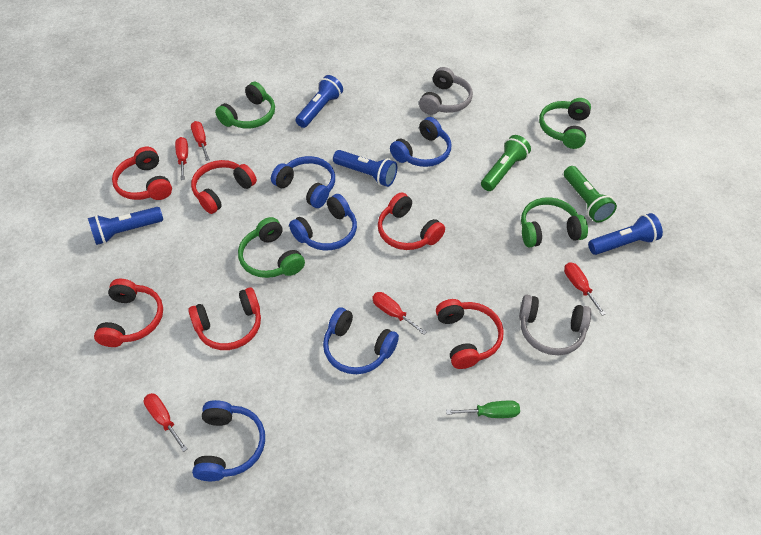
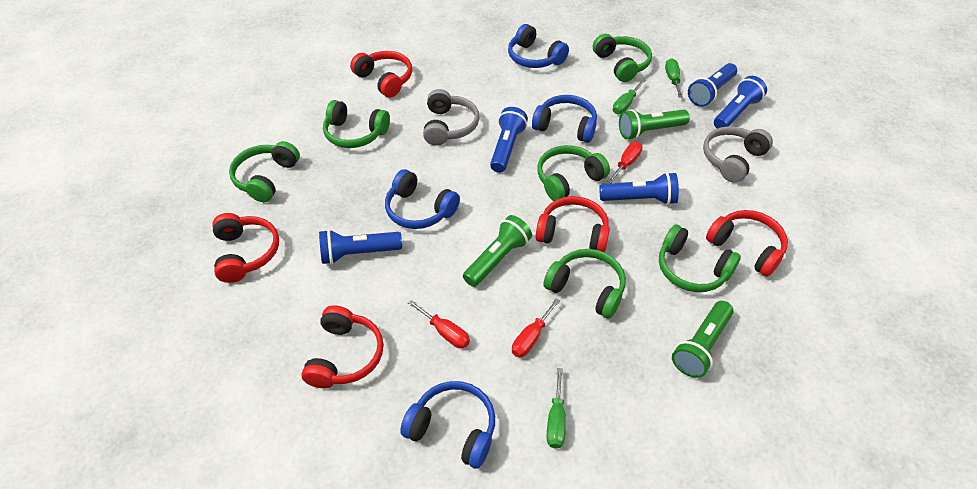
blue flashlight: [88,207,163,245] [296,75,343,128] [333,150,397,187] [588,213,663,255] = 4 -> [319,229,402,264] [490,107,528,173] [599,172,679,205] [688,63,737,107] [714,76,767,129] = 5
blue headphones: [192,400,265,481] [271,156,335,208] [289,194,357,251] [323,307,399,374] [390,117,451,167] = 5 -> [385,169,460,229] [400,381,495,468] [508,24,569,68] [532,95,597,143] = 4
green flashlight: [481,135,531,191] [564,166,617,222] = 2 -> [463,215,532,287] [619,109,690,140] [672,301,734,378] = 3
green headphones: [215,82,275,129] [238,217,305,278] [521,197,588,247] [539,98,591,149] = 4 -> [229,141,300,202] [323,100,390,148] [537,145,610,201] [543,249,626,319] [593,34,652,82] [659,225,741,292] = 6
green screwdriver: [446,401,520,418] = 1 -> [547,368,566,449] [613,79,646,114] [665,58,683,98] = 3
red headphones: [94,279,163,347] [112,147,172,200] [188,287,261,350] [191,160,257,214] [378,193,445,250] [436,299,504,369] = 6 -> [212,213,279,283] [301,305,383,388] [350,51,412,97] [536,196,610,252] [706,210,788,277] = 5
red screwdriver: [144,393,188,452] [175,137,188,180] [191,121,210,161] [372,292,427,335] [564,262,606,316] = 5 -> [408,300,470,348] [512,298,560,357] [607,142,643,183] = 3

